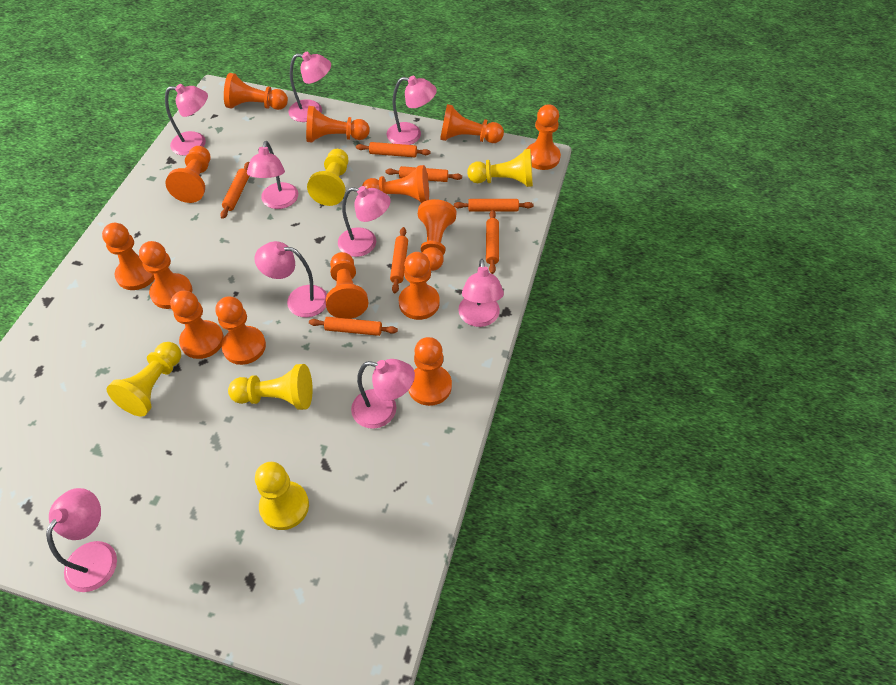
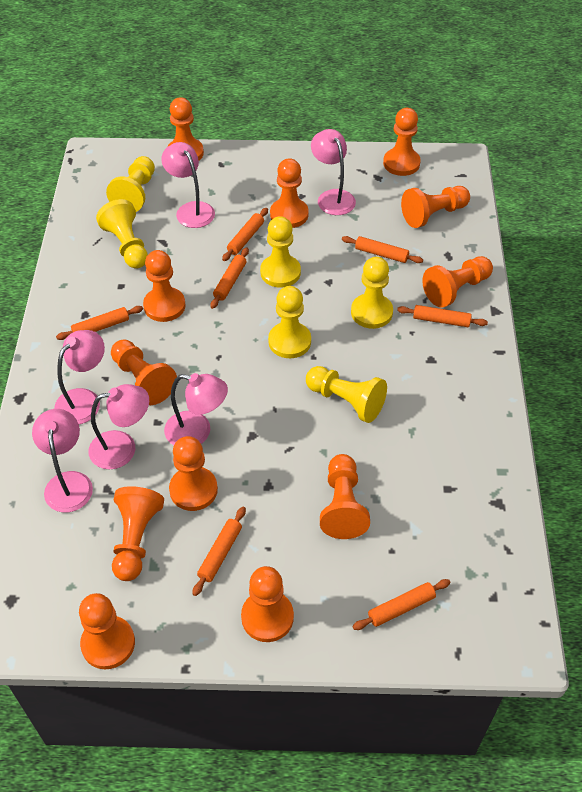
orange pawn: [102,223,155,290] [139,241,192,309] [166,146,210,203] [170,291,224,359] [216,296,266,365] [224,73,288,110] [306,106,370,142] [326,252,368,319] [362,165,429,203] [399,252,440,320] [408,337,452,406] [418,199,456,271] [440,104,504,143] [526,104,561,170] = 14 -> [79,593,135,669] [111,339,177,405] [112,486,164,581] [143,250,186,322] [168,97,204,161] [169,436,218,511] [241,566,294,642] [270,158,309,228] [320,454,370,539] [383,108,421,176] [401,186,470,228] [422,256,493,307] = 12
pink lamp: [46,488,117,592] [165,84,208,156] [247,141,298,209] [255,241,327,317] [288,52,331,122] [338,186,391,257] [351,359,415,429] [387,76,437,145] [458,259,504,327] = 9 -> [32,409,93,512] [54,330,105,424] [88,384,149,469] [161,142,215,228] [164,373,228,445] [311,129,356,215] = 6
yellow pawn: [107,342,181,416] [228,364,313,410] [255,462,309,530] [307,149,348,206] [467,149,533,187] = 5 -> [96,199,148,269] [106,156,155,212] [260,216,301,288] [268,286,311,358] [306,366,387,423] [351,257,393,329] = 6

